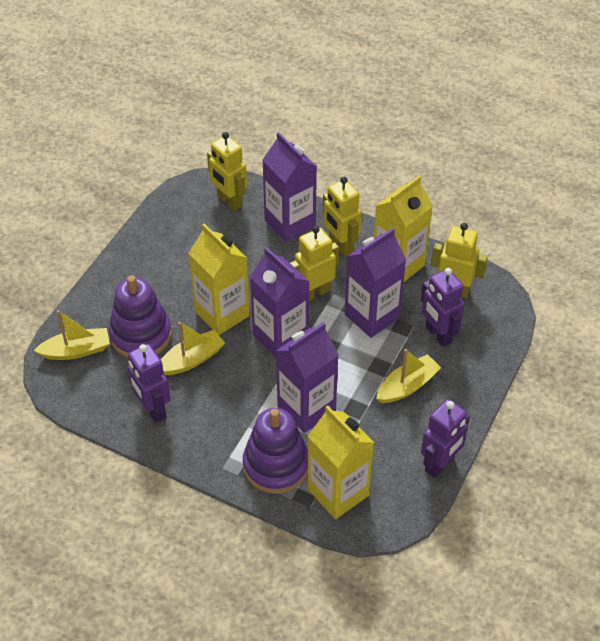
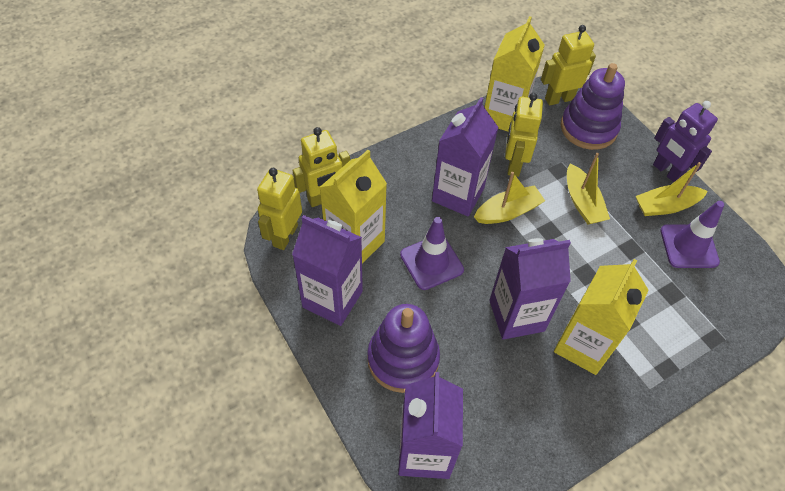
purple robot: [128,344,171,423] [421,268,464,347] [421,399,470,478] = 3 -> [653,101,718,182] = 1
purple traffic cone: none = 0 -> [400,217,464,290] [660,201,724,268] = 2

